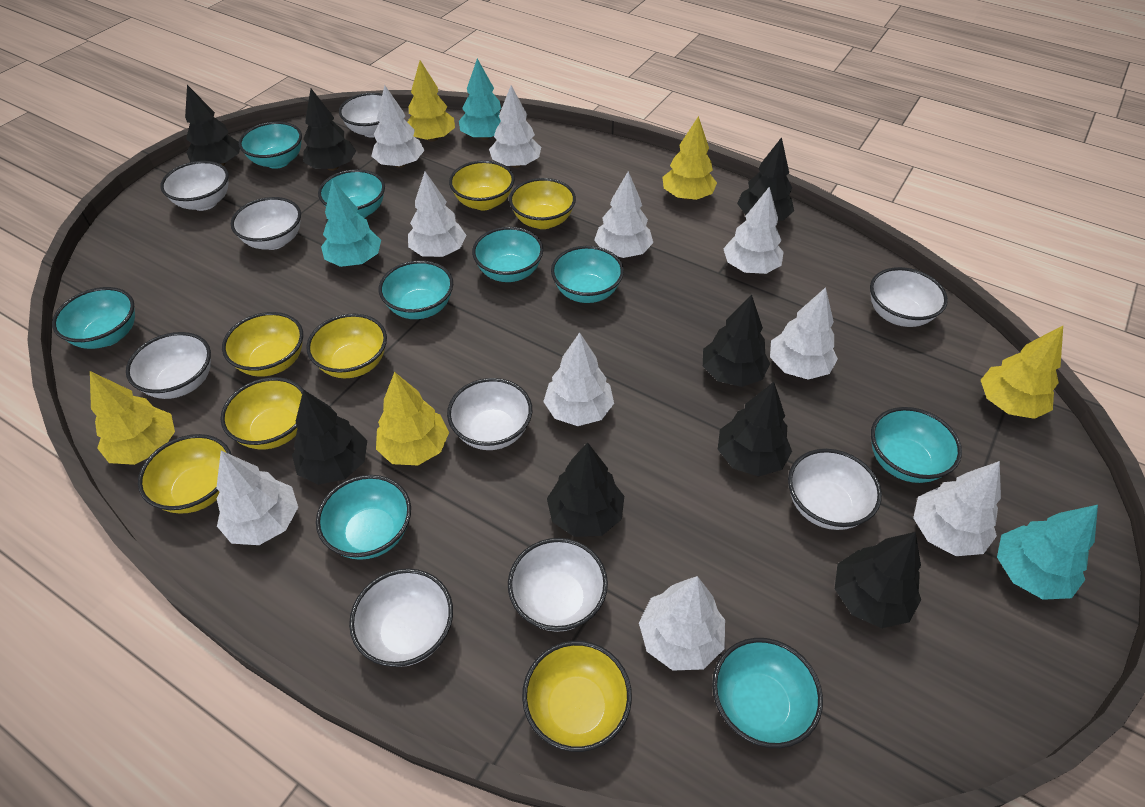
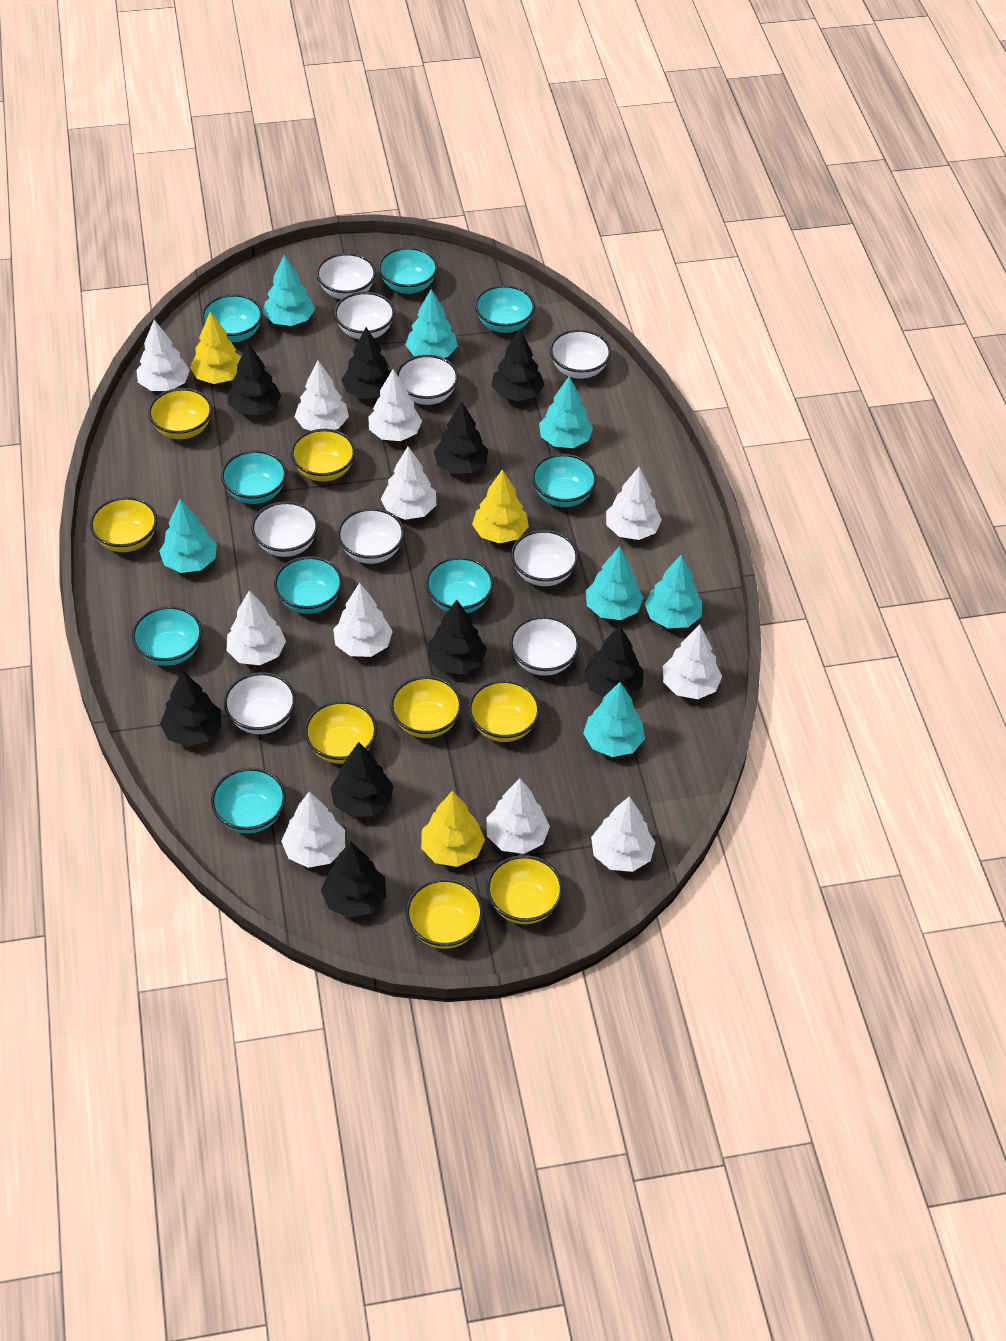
black tree: [185,85,240,166] [292,389,367,485] [303,89,356,171] [547,442,624,537] [703,294,770,387] [718,382,792,477] [737,137,794,221] [835,532,921,628] = 8 -> [160,670,222,746] [228,343,281,415] [321,841,386,918] [330,742,394,817] [341,327,391,399] [427,600,487,674] [434,401,488,474] [491,329,544,401] [584,626,643,697] = 9
turquoise tree: [321,180,381,267] [459,59,501,140] [997,505,1098,600] = 3 -> [159,499,217,573] [263,255,315,326] [405,289,458,358] [539,376,593,448] [583,682,645,757] [586,546,644,620] [644,554,702,628] = 7
white tree: [216,451,298,545] [371,85,425,168] [408,171,466,257] [489,85,541,168] [543,332,614,426] [594,171,653,258] [639,576,725,671] [723,187,784,274] [770,287,838,380] [913,461,1001,556] = 10 -> [136,320,190,391] [226,591,286,665] [281,792,345,868] [295,361,349,431] [333,583,393,657] [368,369,422,441] [381,446,436,520] [487,778,550,854] [591,796,655,872] [606,467,662,540] [663,625,722,699] = 11
yellow bowl: [138,434,231,514] [220,377,303,449] [222,312,303,377] [306,314,387,378] [449,160,515,210] [509,178,576,229] [522,641,632,752] = 7 -> [90,497,157,552] [148,388,212,439] [291,429,355,481] [304,701,377,764] [390,676,462,738] [406,879,484,949] [468,680,540,742] [486,855,563,924] = 8
yellow tree: [90,371,175,465] [376,372,449,465] [407,60,455,142] [662,116,717,200] [981,326,1063,419] = 5 -> [190,312,241,384] [421,791,485,867] [472,469,529,544] = 3

